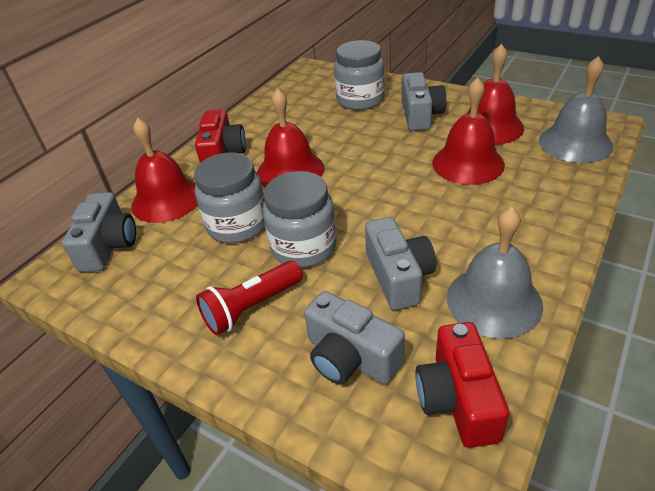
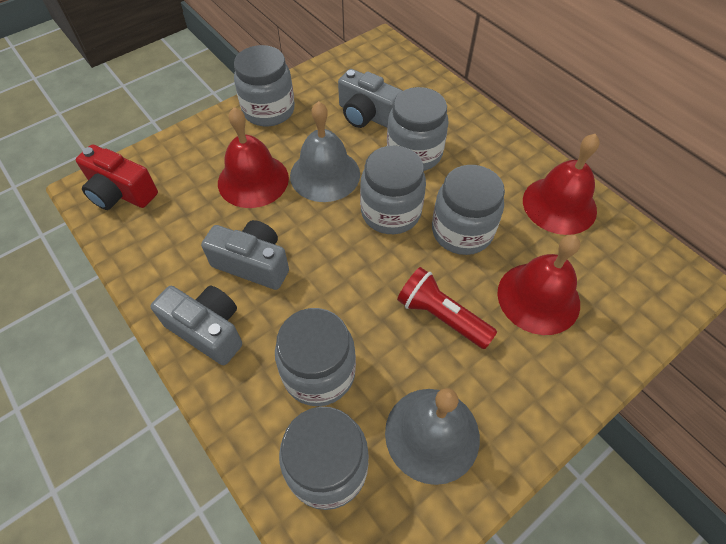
grey camera: [62,192,136,272] [304,291,405,384] [365,217,436,310] [402,72,446,131] = 4 -> [150,286,242,365] [201,220,289,290] [338,69,402,128] = 3
grey jar: [194,152,265,243] [263,171,337,268] [334,40,385,110] = 3 -> [234,45,295,126] [275,308,356,406] [279,407,369,510] [360,146,426,234] [387,87,449,171] [432,165,505,255] = 6
red bell: [131,118,198,223] [257,88,324,188] [432,77,505,185] [467,44,524,145] = 4 -> [218,107,289,208] [497,235,580,335] [523,134,600,235] = 3
red camera: [195,109,246,163] [415,322,509,448] = 2 -> [76,144,158,210] = 1

